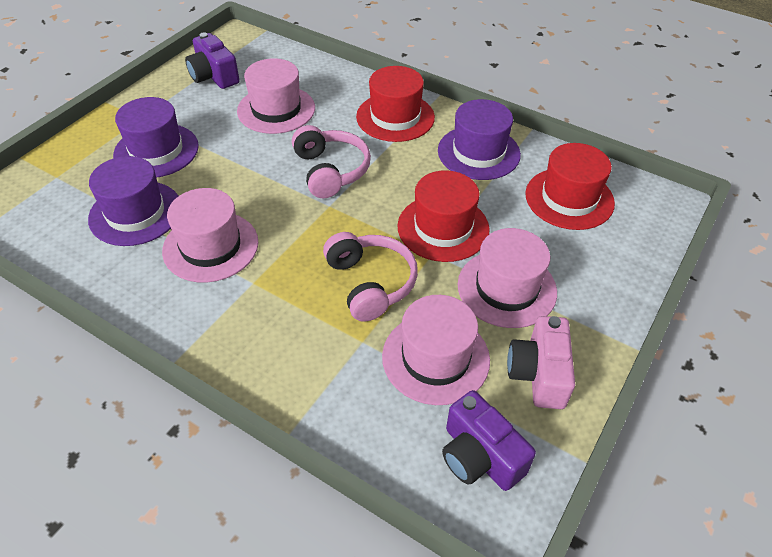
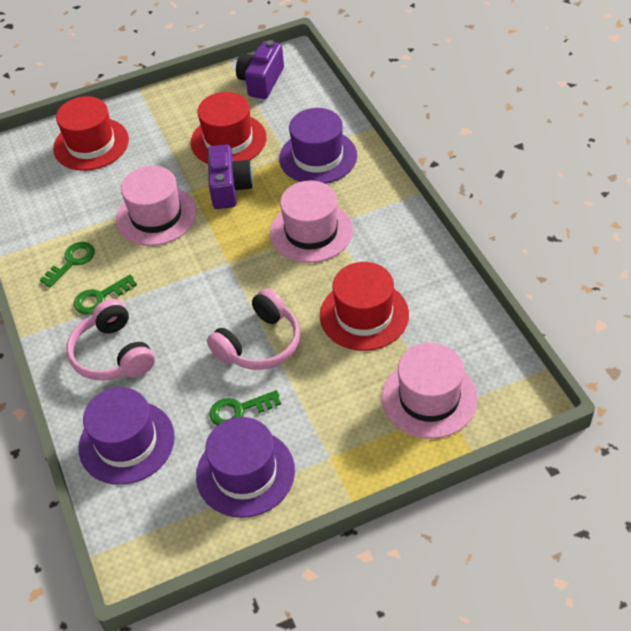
green key: none = 0 -> [40,242,95,288] [74,274,137,315] [209,390,281,426] = 3
pink camera: [507,316,575,409] = 1 -> none = 0
pink hat: [162,188,258,283] [237,58,315,134] [382,295,490,405] [458,228,557,328] = 4 -> [116,166,197,246] [270,181,353,263] [382,343,478,439] = 3

